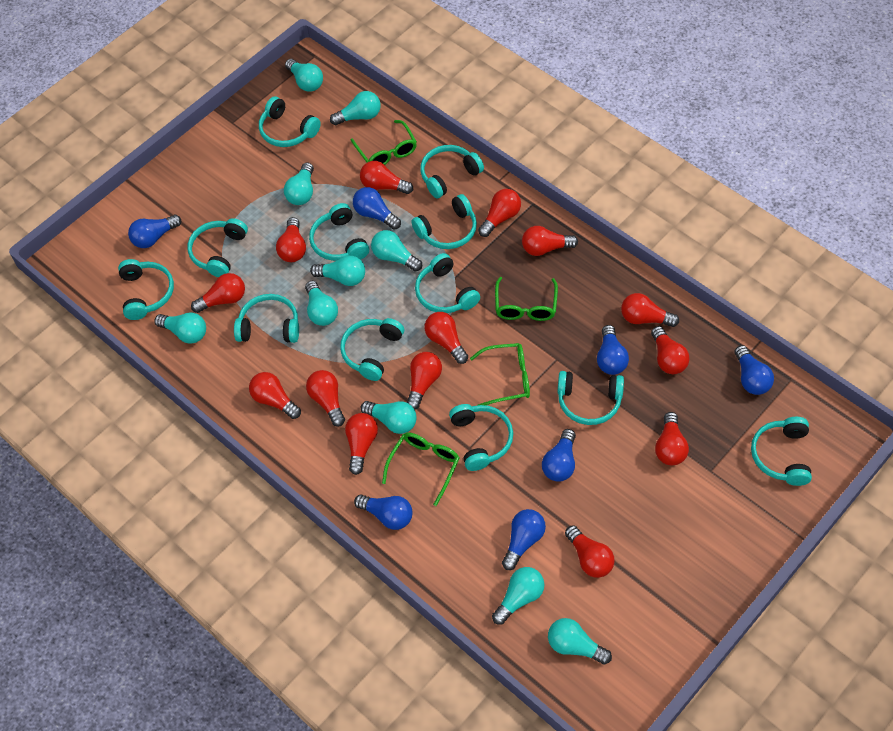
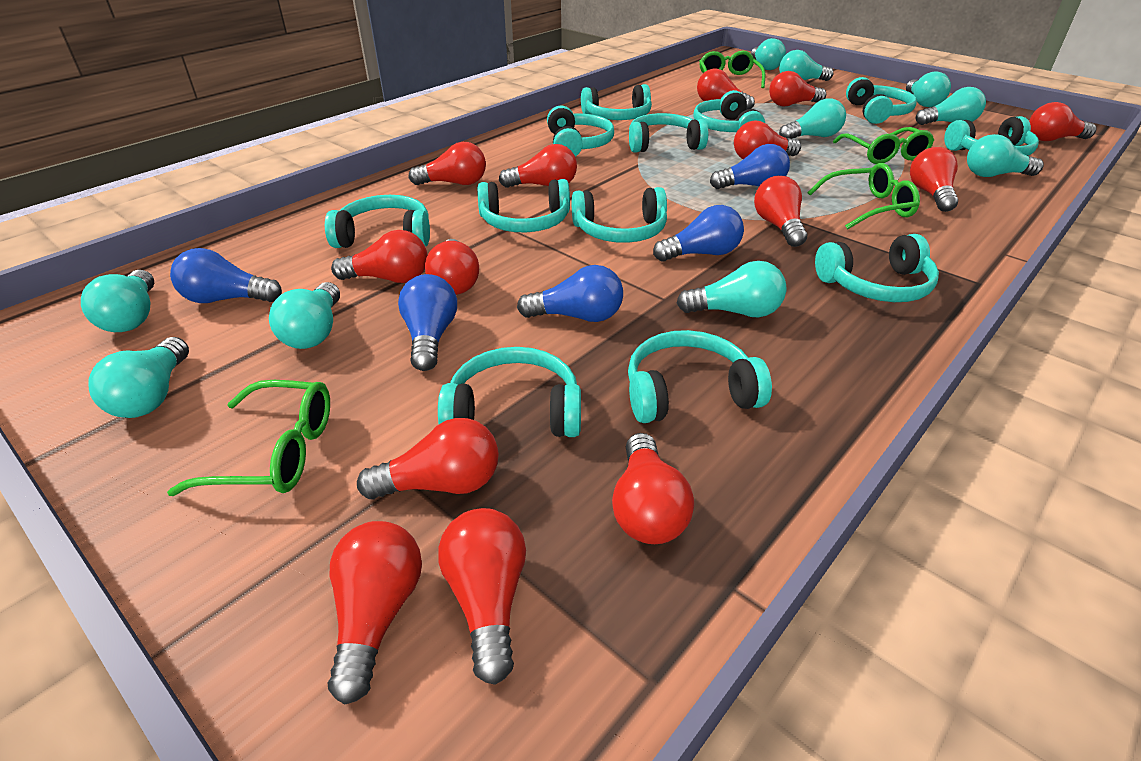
blue light bulb: [128,215,181,248] [353,187,401,230] [354,494,413,530] [502,509,546,570] [542,429,576,482] [597,325,629,375] [734,345,774,395] = 7 -> [170,248,282,303] [398,274,457,371] [517,265,623,322] [653,205,744,261] [710,144,790,189] = 5

